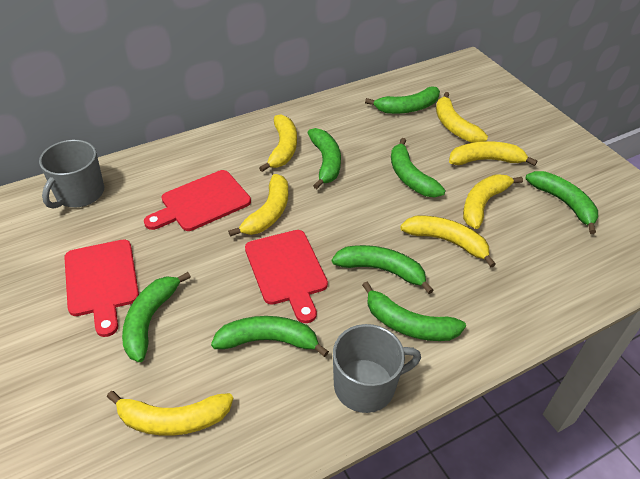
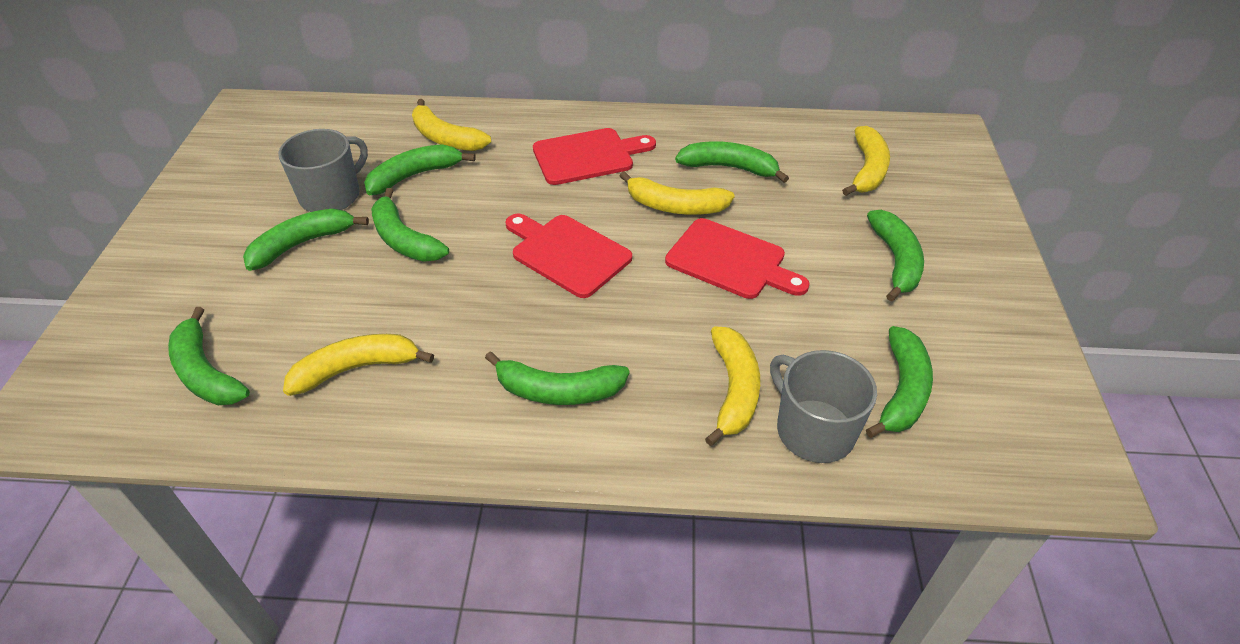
yellow banana: [107,391,233,436] [228,174,288,237] [259,115,297,172] [400,216,496,267] [436,92,488,143] [449,141,537,166] [463,175,523,229] = 7 -> [283,334,434,396] [412,99,491,151] [620,171,735,215] [705,326,760,446] [842,126,890,196] = 5

